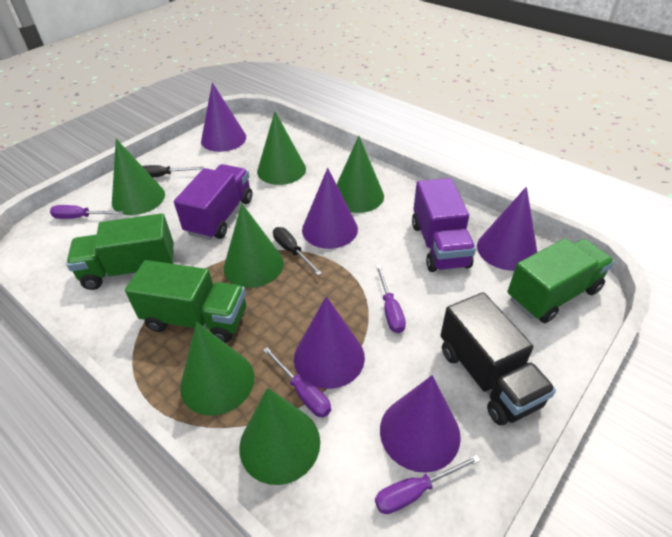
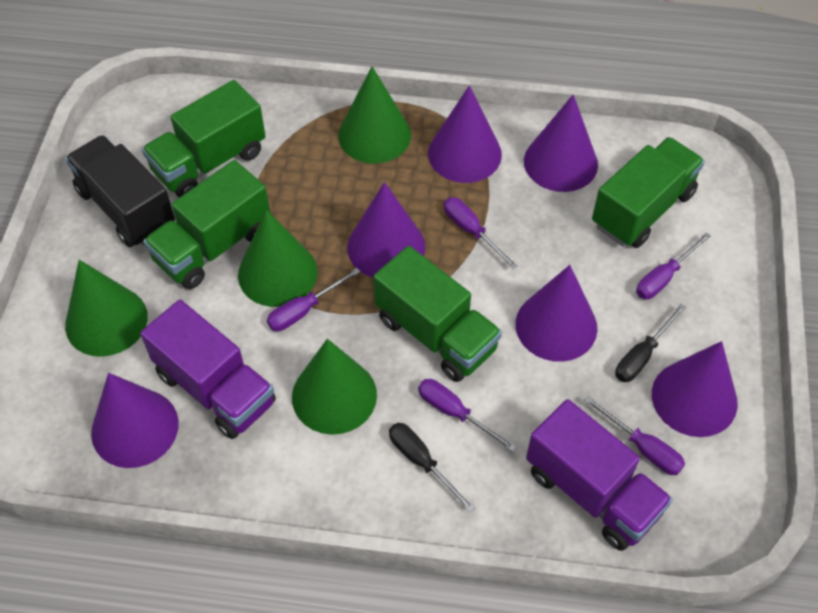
green cone: [112,139,165,215] [180,322,254,416] [224,203,284,288] [239,388,320,485] [257,111,306,185] [337,136,384,213] = 6 -> [65,260,148,357] [238,210,317,307] [292,339,377,435] [338,66,411,163] = 4
green truck: [66,213,174,290] [125,260,246,343] [507,238,615,323] = 3 -> [142,80,266,198] [143,160,271,289] [373,246,502,382] [592,137,705,248] = 4
purple cone: [201,82,246,152] [294,296,365,389] [302,168,358,249] [380,375,461,473] [477,187,537,271] = 5 -> [91,373,179,468] [347,182,425,278] [428,85,502,183] [516,265,597,362] [524,94,598,192] [652,341,738,437] = 6
purple screwdriver: [50,205,124,219] [263,347,331,417] [375,455,480,514] [376,265,406,333] = 4 -> [267,268,360,331] [418,379,516,452] [444,197,518,269] [584,396,685,475] [636,232,711,299] = 5

